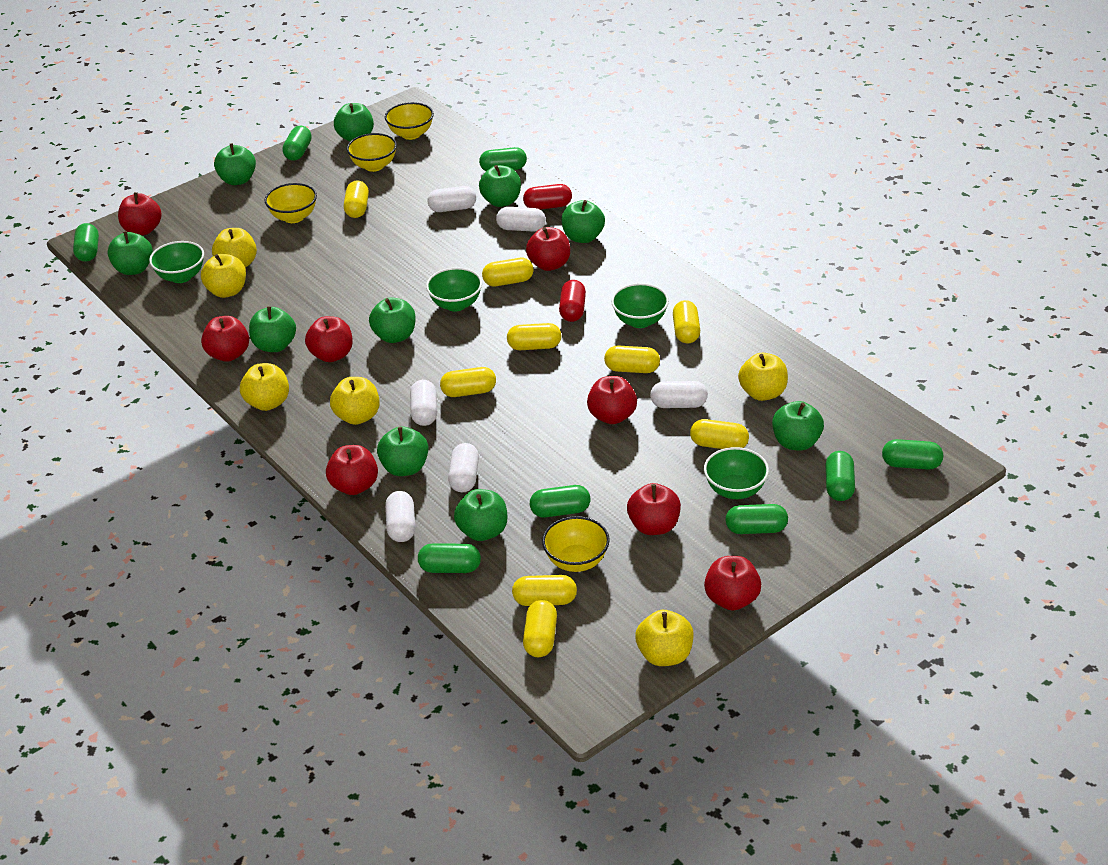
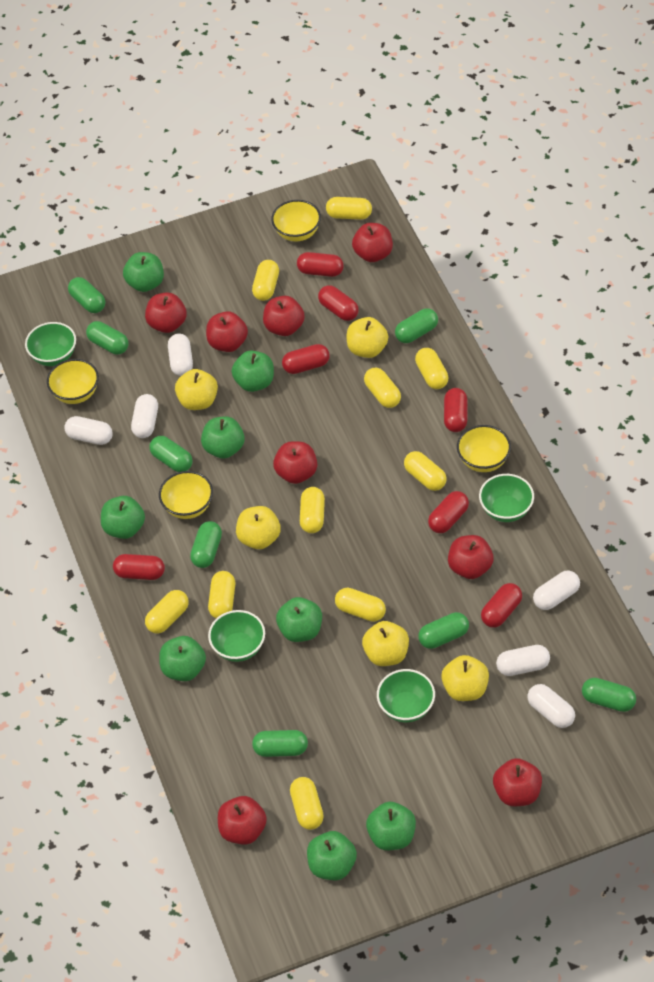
green apple: [107,231,153,275] [214,143,256,185] [249,306,296,352] [334,103,374,141] [369,297,416,343] [377,426,429,476] [454,489,507,541] [479,165,521,207] [561,200,605,243] [772,401,824,451] = 10 -> [101,496,145,539] [123,252,164,292] [159,636,206,681] [201,417,245,459] [232,351,274,392] [276,597,322,642] [307,831,357,880] [366,802,416,850] = 8
red capsule: [523,184,572,210] [559,280,586,322] = 2 -> [113,554,165,580] [282,344,330,374] [297,252,344,277] [318,285,359,321] [428,491,469,533] [444,388,467,432] [481,583,522,628] = 7
yellow apple: [201,254,246,298] [212,228,257,268] [240,363,289,411] [330,377,380,425] [635,610,693,666] [738,353,788,401] = 6 -> [175,369,218,410] [236,506,281,549] [347,317,388,358] [362,621,409,666] [441,655,489,701] = 5
yellow capsule: [344,180,369,218] [440,367,496,397] [482,258,534,286] [507,323,561,350] [512,575,577,606] [523,600,557,657] [604,346,660,373] [673,300,700,344] [690,419,749,449] = 9 -> [145,590,189,633] [208,571,235,618] [252,260,279,301] [290,777,324,830] [300,487,325,533] [326,197,372,220] [335,588,386,622] [364,367,401,408] [404,451,447,491] [415,348,448,389] = 10

